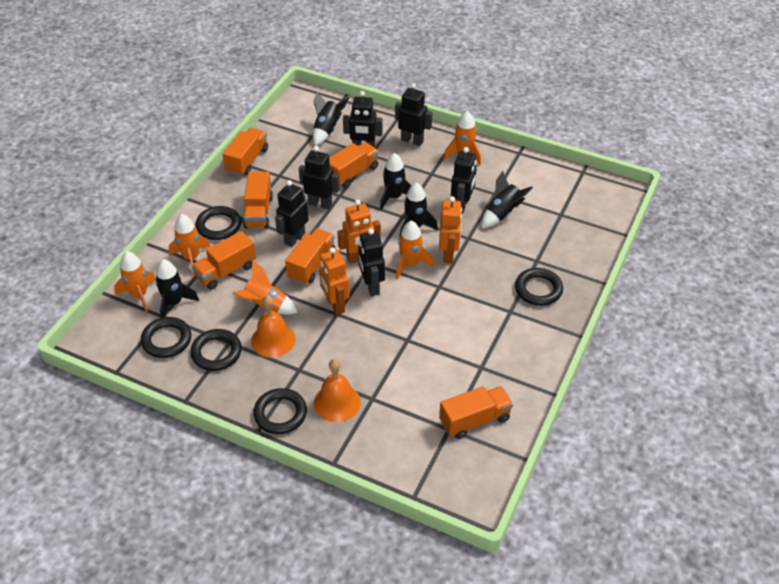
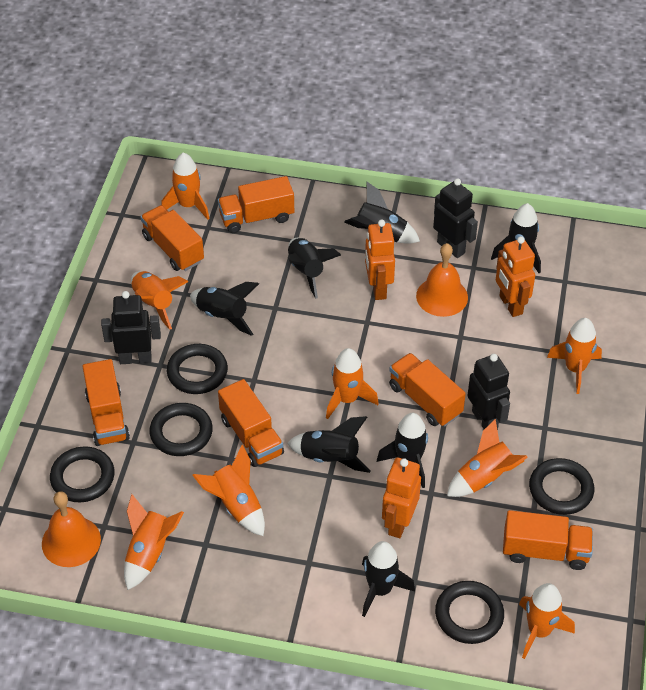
black robot: [275,180,309,247] [299,146,340,210] [343,91,383,148] [358,229,385,296] [395,83,432,146] [451,147,477,214] = 6 -> [101,291,161,364] [433,178,478,258] [467,354,510,430] = 3
black rocket: [155,259,199,318] [313,92,349,146] [380,153,411,210] [400,182,438,236] [482,171,533,228] = 5 -> [190,282,259,336] [287,416,371,473] [288,238,341,299] [344,182,420,244] [362,541,415,617] [377,413,428,488] [491,203,541,273] = 7
orange rocket: [114,251,155,312] [169,214,211,275] [233,260,298,315] [396,220,434,279] [444,111,481,165] = 5 -> [124,494,184,590] [131,271,188,330] [161,152,210,220] [192,445,265,536] [326,348,379,419] [447,419,528,497] [519,583,575,659] [547,318,602,394] = 8

